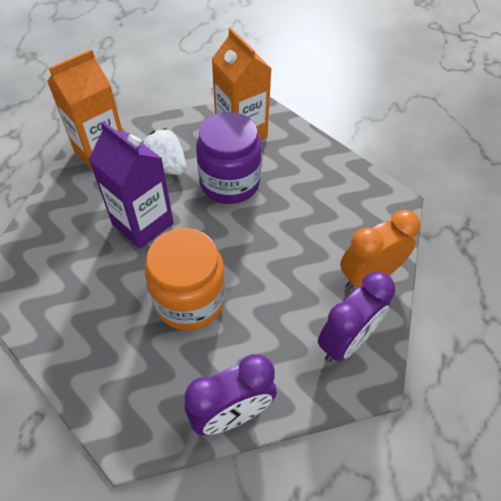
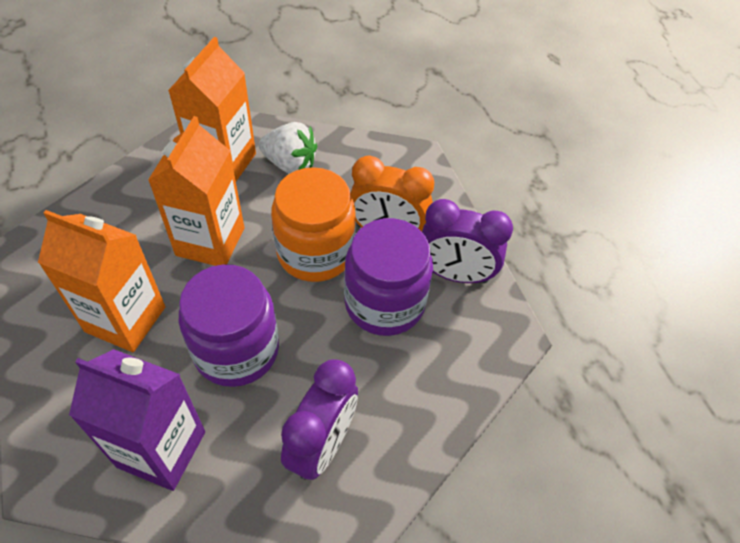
orange carton: [47,49,123,171] [212,28,272,140] = 2 -> [38,210,165,352] [148,116,244,266] [168,37,256,181] = 3
purple jar: [196,112,262,204] = 1 -> [179,265,279,387] [344,218,433,336] = 2

